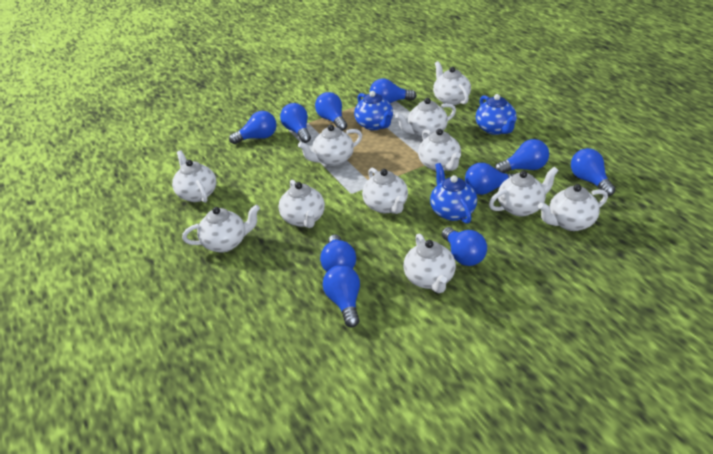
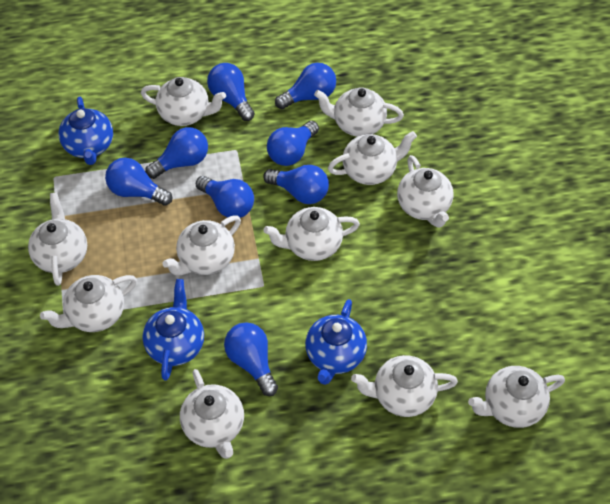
blue light bulb: [229,111,277,144] [280,103,311,143] [315,92,347,131] [320,234,356,272] [323,265,360,327] [369,78,417,103] [442,227,487,266] [465,163,514,195] [495,139,549,173] [571,148,615,196] = 10 -> [105,158,172,206] [145,127,208,179] [196,176,254,218] [207,63,255,121] [224,322,278,396] [263,165,329,204] [267,121,319,166] [275,63,336,109] = 8

